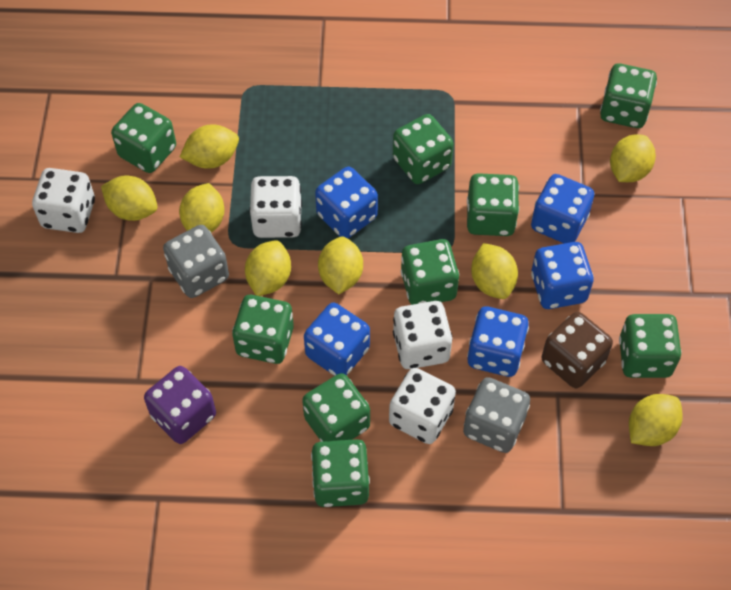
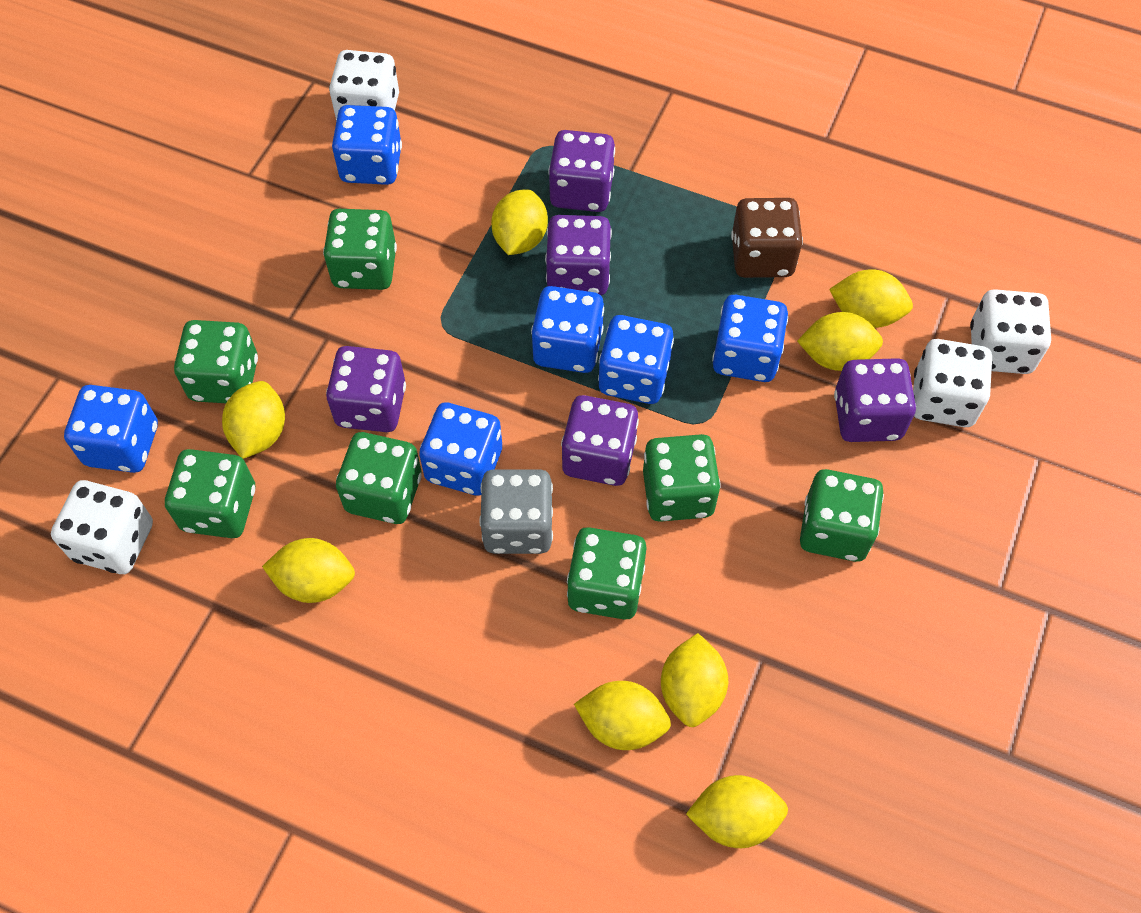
blue dice: [304,303,370,376] [315,167,378,238] [467,306,529,377] [531,174,594,244] [531,242,594,309] = 5 -> [64,385,158,473] [332,105,402,185] [419,403,502,496] [531,286,604,373] [598,315,674,404] [712,295,788,382] = 6
green dice: [111,103,176,173] [232,295,294,364] [302,373,370,442] [311,439,370,507] [393,114,454,184] [401,239,459,305] [467,173,519,236] [600,63,657,128] [619,314,682,378] = 9 -> [165,449,255,538] [174,320,258,403] [323,209,397,290] [336,432,422,524] [567,527,647,620] [643,434,721,522] [800,469,884,562] = 7
grey dice: [163,225,229,298] [463,377,530,453] = 2 -> [479,469,553,554] = 1
purple dice: [144,366,216,444] = 1 -> [326,346,406,432] [545,215,612,295] [548,130,615,212] [561,395,639,486] [834,358,916,442] = 5

